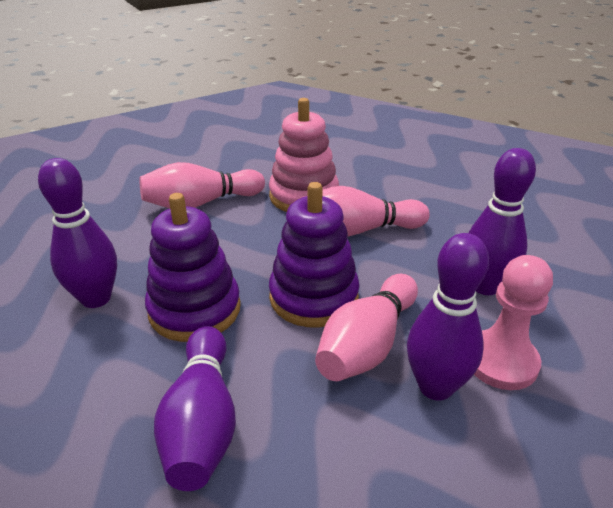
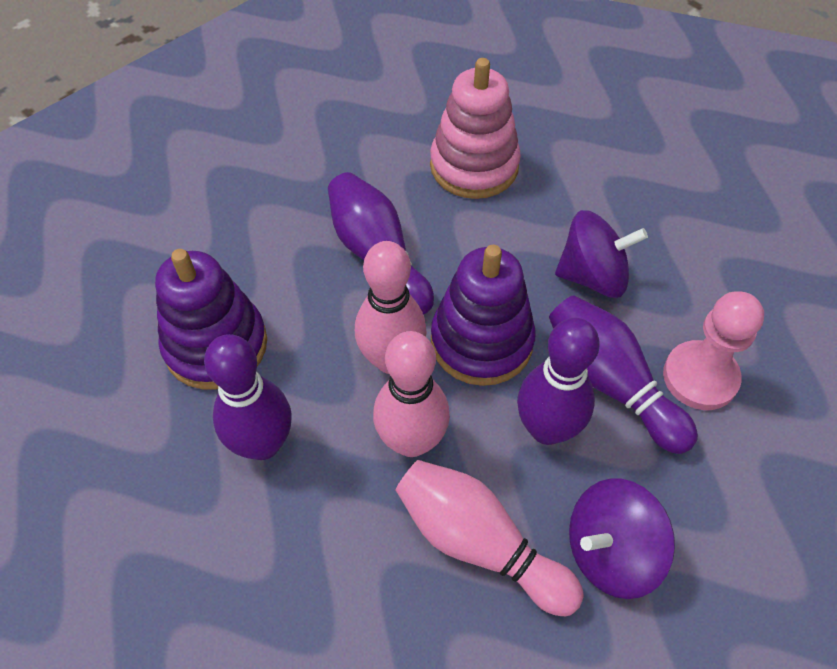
purple spinning top: none = 0 -> [555,210,648,298] [569,478,675,599] = 2

